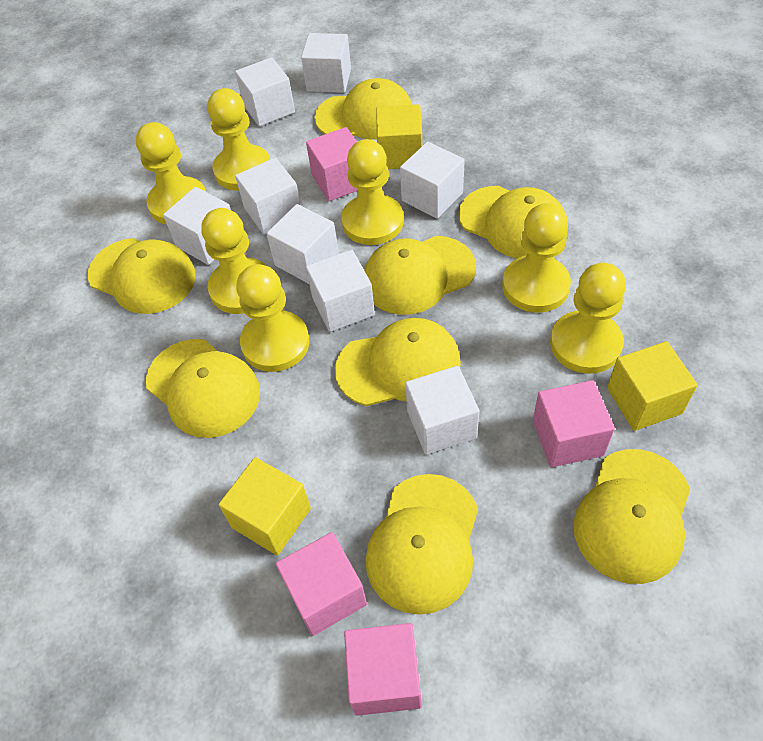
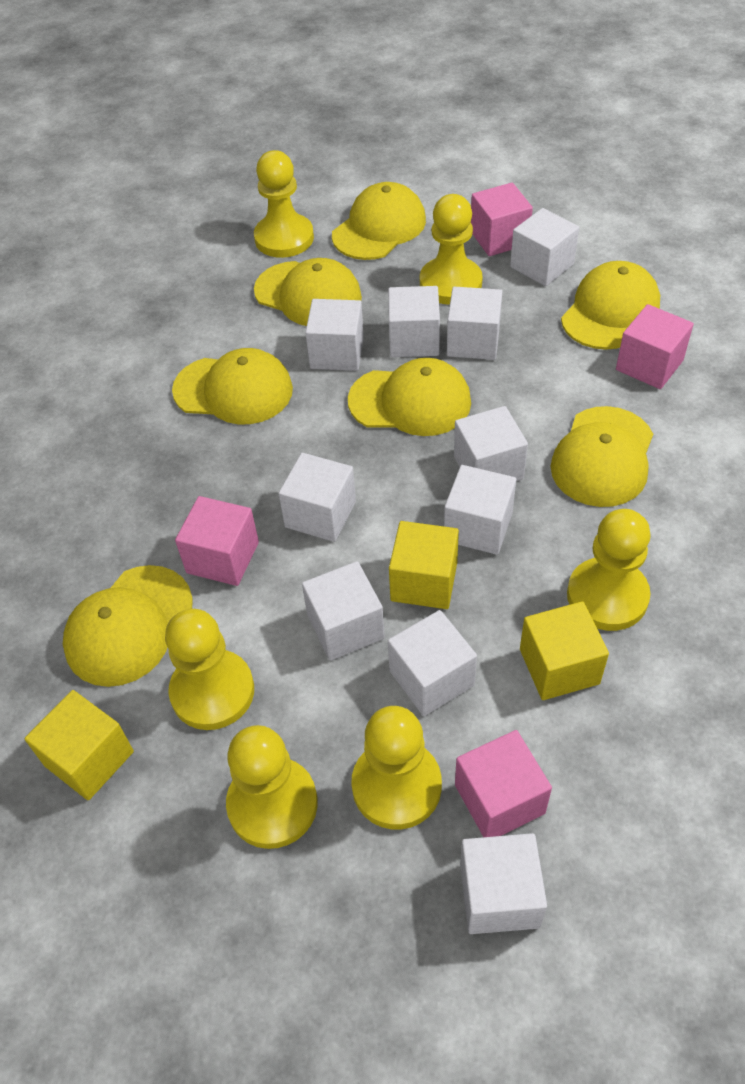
white cube: [163,187,231,265] [235,57,295,126] [235,157,301,234] [266,204,339,284] [301,33,351,93] [306,250,375,332] [400,142,465,219] [405,366,479,455] = 8 -> [278,453,356,542] [302,561,385,661] [305,299,364,371] [388,286,440,357] [388,610,477,716] [444,465,516,555] [447,287,502,360] [454,406,528,481] [460,833,547,934] [510,208,579,286] = 10
yellow cap: [88,238,196,314] [146,339,260,438] [314,78,412,140] [335,318,461,406] [364,236,476,315] [365,474,478,615] [458,186,568,259] [573,449,690,584] = 8 -> [63,565,193,687] [172,348,293,424] [254,258,362,326] [332,182,426,260] [348,358,471,436] [551,406,653,507] [561,261,660,350] = 7
yellow pawn: [136,122,206,225] [201,208,267,314] [207,88,270,191] [236,264,309,372] [341,139,404,245] [502,203,571,313] [550,263,626,374] = 7 -> [165,609,254,730] [226,725,318,849] [254,150,314,258] [351,706,442,830] [420,194,483,305] [567,509,651,631] = 6

